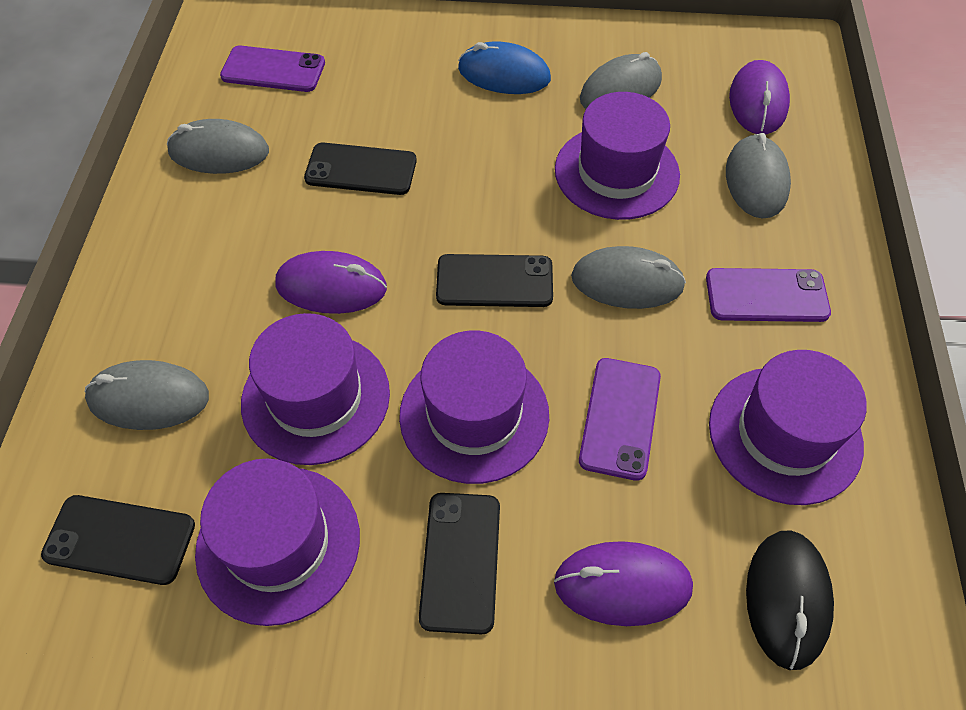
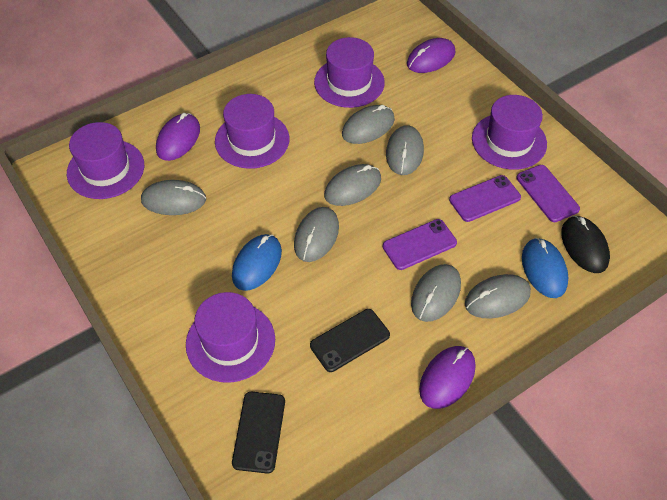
black phone: [41,495,195,585] [304,142,417,195] [419,493,500,634] [436,254,553,307] = 4 -> [232,392,285,473] [310,309,390,372] = 2
blue mouse: [458,42,551,94] = 1 -> [232,234,282,291] [522,238,568,298] = 2
grey mouse: [85,360,209,430] [167,119,269,174] [571,246,686,309] [580,52,662,109] [726,133,791,218] = 5 -> [141,180,206,215] [294,207,339,262] [324,164,381,206] [342,105,395,144] [386,125,424,175] [411,264,461,322] [465,274,531,319] = 7

